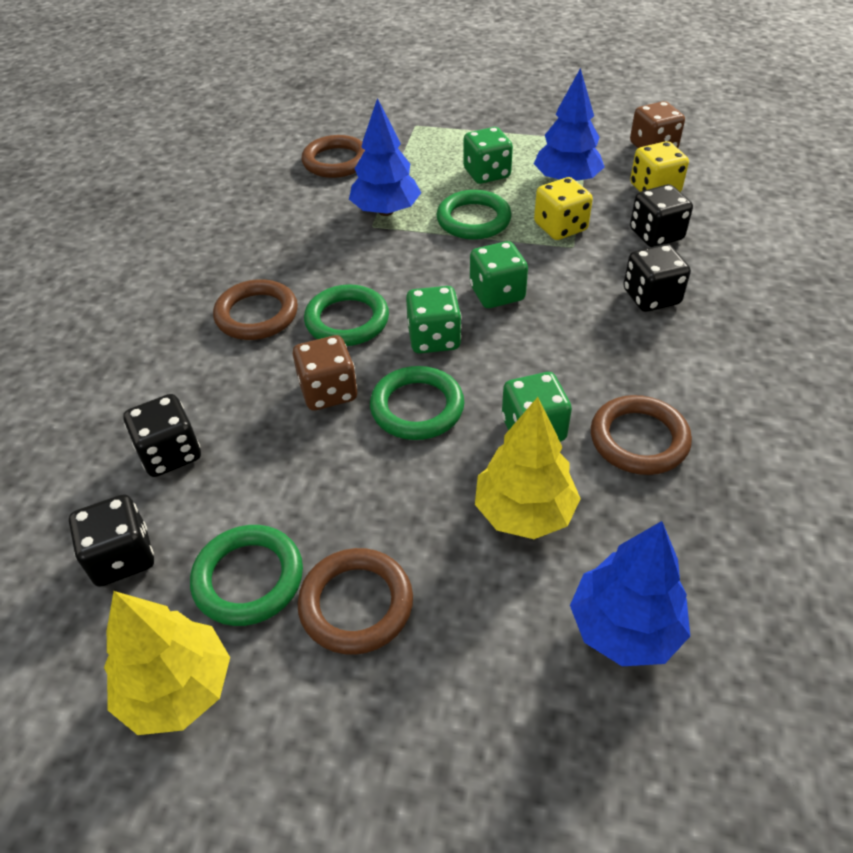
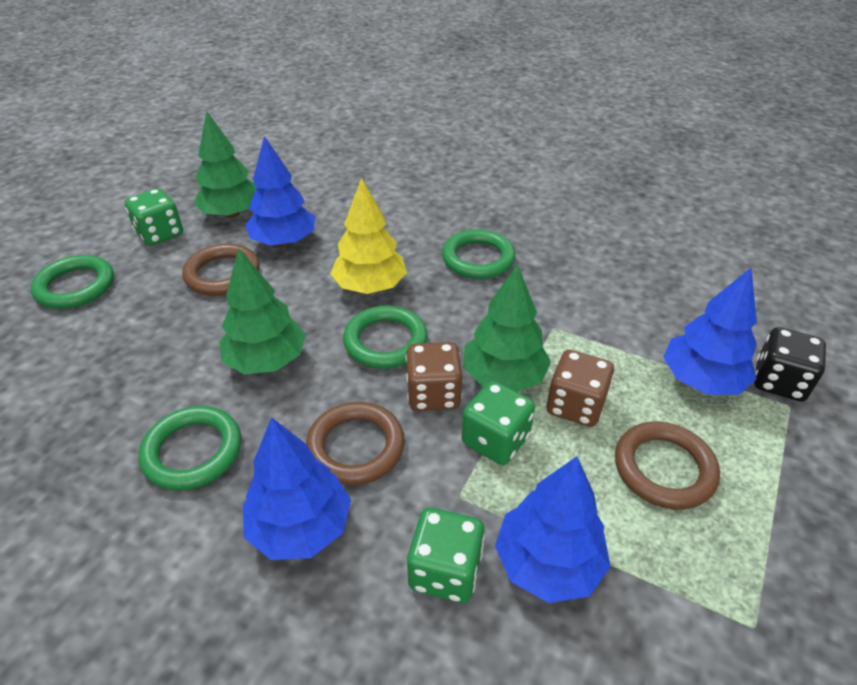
black dice: [69,494,154,587] [123,394,201,477] [623,244,691,312] [630,184,693,247] = 4 -> [754,327,826,402] = 1
blue tree: [349,98,421,216] [534,68,605,181] [570,521,690,666] = 3 -> [243,417,351,560] [245,136,316,247] [495,456,611,603] [663,268,757,395] = 4
brown ring: [213,279,298,340] [298,548,413,655] [302,135,365,178] [591,395,692,475] = 4 -> [182,244,260,296] [306,402,405,485] [615,422,720,510] = 3
green dice: [406,286,461,354] [463,127,513,184] [470,241,528,308] [502,372,572,442] = 4 -> [125,188,183,246] [407,507,485,603] [462,381,535,465] = 3
green tree: none = 0 -> [194,111,257,218] [219,249,306,374] [463,264,551,392] = 3
yellow dice: [534,177,593,240] [630,141,689,192] = 2 -> none = 0
yellow tree: [104,591,230,735] [475,397,581,539] = 2 -> [330,177,407,294] = 1

